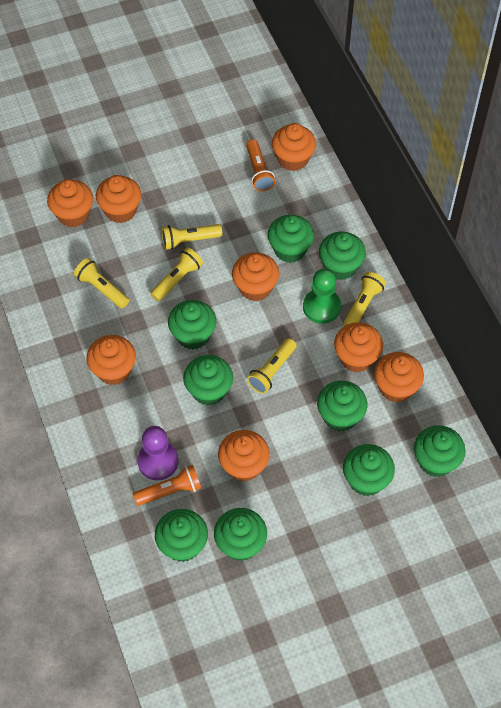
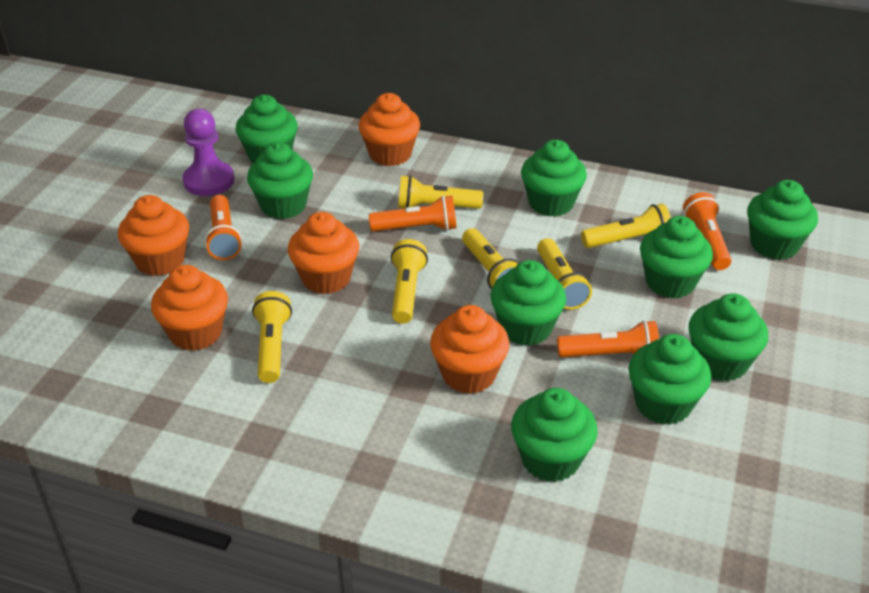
green pawn: [303,268,341,324] = 1 -> none = 0
orange cupcake: [47,179,93,227] [87,335,136,385] [96,175,141,223] [218,430,270,482] [232,252,279,301] [272,123,316,171] [334,322,383,373] [374,352,424,403] = 8 -> [118,195,189,276] [151,265,228,351] [288,212,359,294] [359,93,420,166] [430,305,510,394] = 5
orange flashlight: [133,465,201,506] [246,139,275,191] = 2 -> [205,195,242,260] [369,195,456,231] [557,320,659,357] [683,192,731,270] = 4
yellow flashlight: [74,258,129,308] [150,248,203,301] [161,224,223,250] [247,338,297,394] [343,272,386,326] = 5 -> [252,291,292,383] [390,239,428,324] [398,175,483,209] [462,228,519,289] [537,238,592,310] [581,204,671,248] = 6

